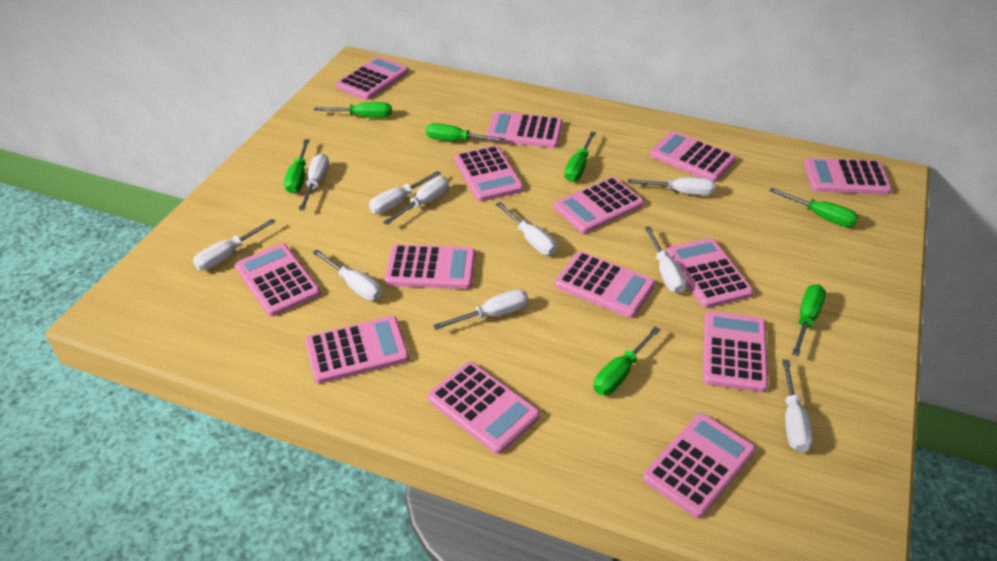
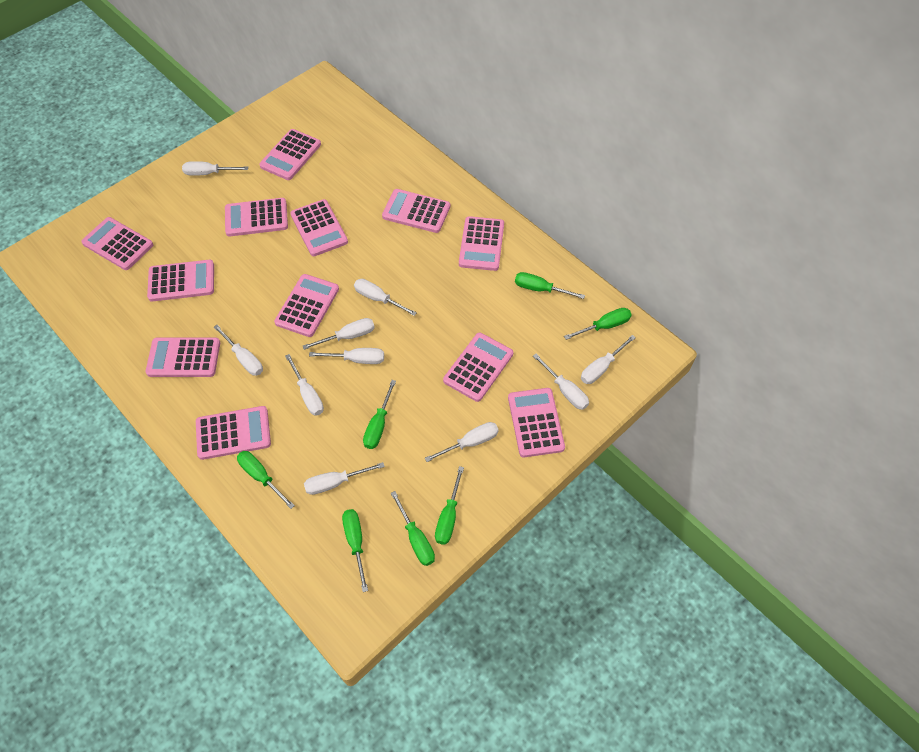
pink calculator: [235,244,321,317] [305,316,409,384] [336,56,408,100] [385,244,476,289] [428,362,540,454] [454,146,523,202] [486,112,563,148] [554,177,644,233] [555,251,655,318] [643,413,756,519] [650,131,736,182] [666,238,753,308] [703,311,768,392] [804,158,892,195] = 14 -> [81,217,153,270] [145,337,220,377] [147,260,214,302] [196,406,271,460] [225,198,288,236] [259,129,321,180] [274,274,339,337] [291,199,348,256] [382,189,450,233] [443,332,513,402] [459,216,504,271] [508,388,565,457] = 12

